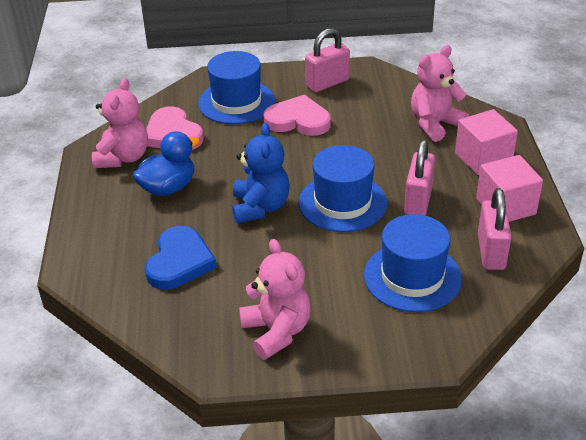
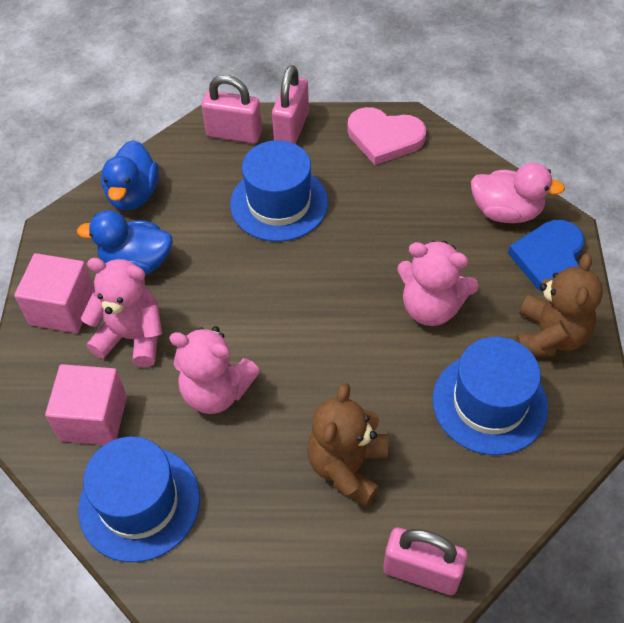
blue duck: [133,131,200,196] = 1 -> [77,210,172,275] [101,140,159,210] = 2
blue teddy bear: [232,123,290,223] = 1 -> none = 0
brown teddy bear: none = 0 -> [307,383,388,507] [515,253,603,357] = 2
pink duck: none = 0 -> [471,163,565,223] = 1
pink heart: [146,106,204,150] [264,95,331,136] = 2 -> [347,107,426,165] = 1

